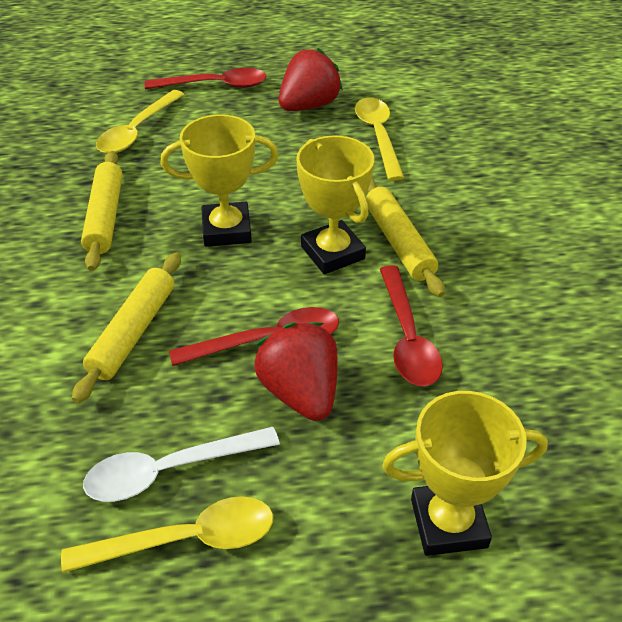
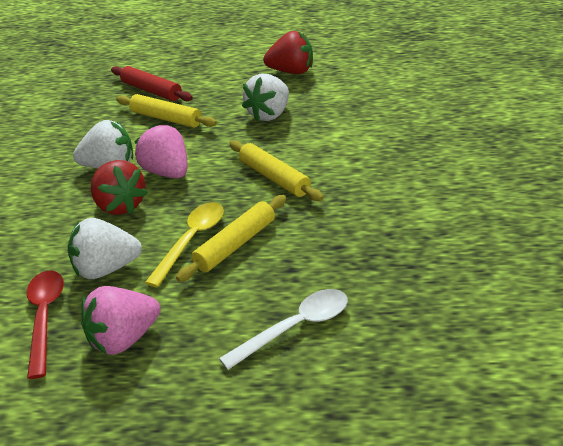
pink strawberry: none = 0 -> [81,286,161,355] [134,124,188,178] = 2
red rolling pin: none = 0 -> [111,66,193,101] = 1
red spoon: [145,68,266,89] [169,307,339,366] [380,265,443,386] = 3 -> [27,271,64,379] = 1
white strawberry: none = 0 -> [68,218,142,279] [73,120,133,169] [242,74,289,122] = 3
yellow spoon: [61,496,273,573] [96,90,184,153] [355,97,404,181] = 3 -> [145,202,224,288] = 1
yellow trophy: [161,115,279,247] [296,136,374,274] [382,391,548,556] = 3 -> none = 0

